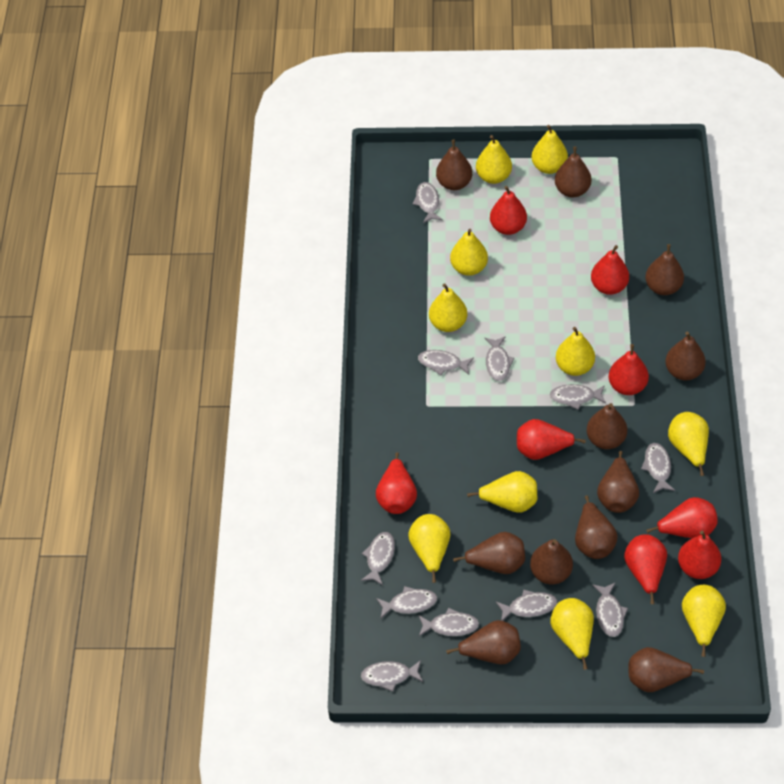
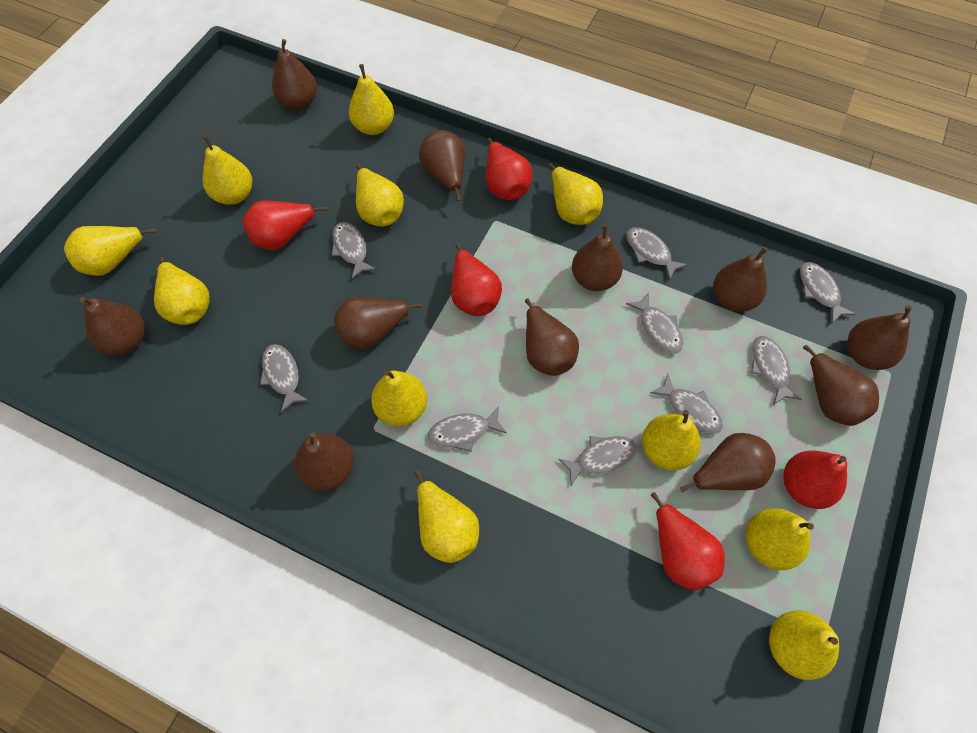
grey fish: [361,532,395,585] [361,660,423,692] [376,586,437,618] [413,182,443,223] [418,350,474,376] [418,608,479,636] [485,336,515,381] [496,589,557,621] [550,384,606,410] [593,582,628,637] [641,443,675,493] = 11 -> [260,344,309,413] [331,222,377,279] [428,407,507,452] [558,436,637,486] [626,293,683,354] [627,227,688,280] [650,374,723,434] [751,336,801,405] [800,262,856,324] = 9
red pear: [376,452,417,514] [490,186,527,235] [517,419,586,460] [591,245,629,295] [609,344,649,395] [624,534,667,604] [646,497,718,538] [678,531,721,579] = 8 -> [243,201,327,250] [451,243,502,316] [486,138,533,200] [651,492,725,591] [783,450,847,509] = 5
yellow pear: [408,514,451,583] [429,283,467,332] [450,229,488,276] [467,471,537,513] [476,135,512,184] [532,125,568,174] [550,598,594,670] [556,327,595,376] [668,412,709,476] [682,585,726,657] = 10 -> [64,226,156,276] [154,257,210,325] [203,135,252,205] [349,64,394,135] [356,164,404,226] [371,370,427,427] [414,470,479,563] [548,163,603,225] [642,410,701,470] [746,508,814,570] [769,610,839,680] = 11

